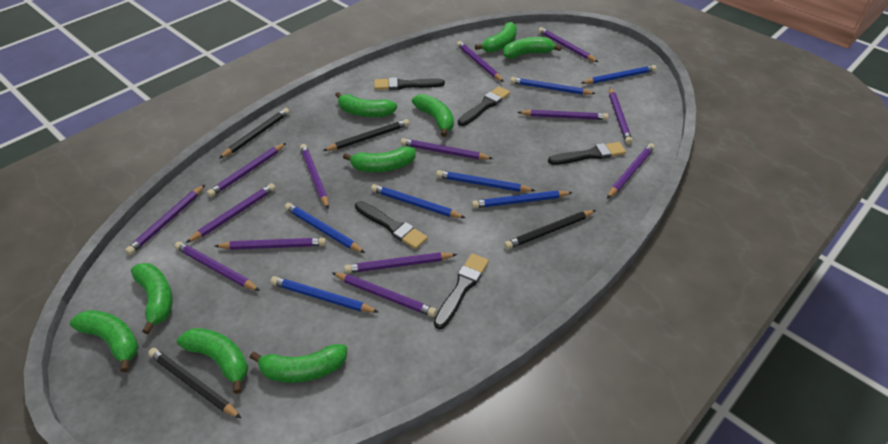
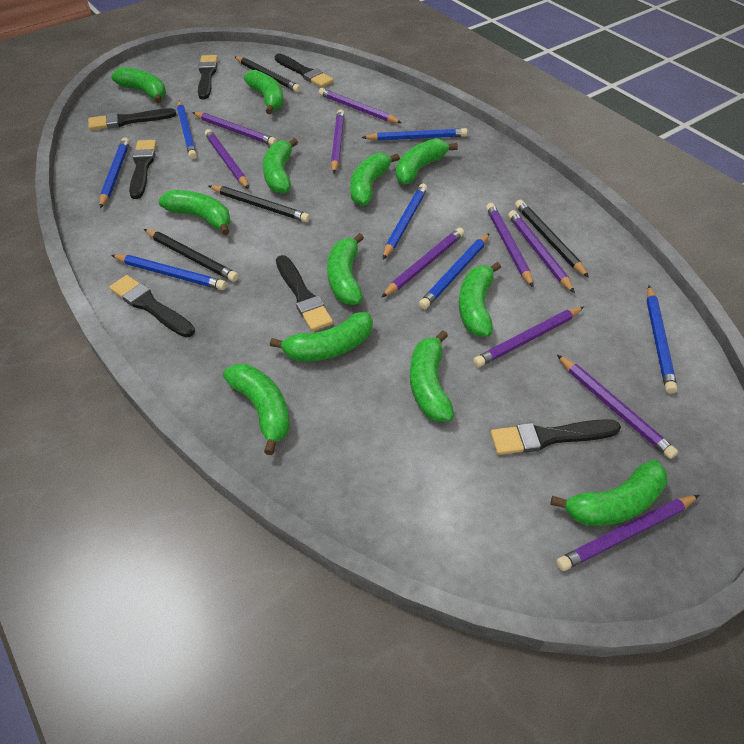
black brush: [355,201,428,249] [374,77,445,90] [434,253,489,329] [458,86,510,126] [548,142,626,165] = 5 -> [88,108,177,130] [109,275,195,337] [129,140,157,199] [198,55,218,99] [275,53,334,88] [276,255,333,331] [491,419,621,455] = 7
green banana: [70,310,139,373] [131,263,173,334] [177,328,248,394] [250,344,347,383] [335,92,397,117] [343,146,416,172] [412,94,454,137] [475,22,517,53] [503,37,562,59] = 9 -> [111,67,166,103] [159,190,231,235] [223,364,290,455] [244,70,284,114] [263,138,298,194] [270,312,373,362] [327,233,364,305] [350,153,400,206] [396,138,458,185] [410,331,454,422] [459,262,501,336] [550,460,668,526] = 12
purple pencil: [125,185,205,255] [174,241,260,291] [186,183,276,243] [207,143,286,197] [215,238,326,250] [300,144,329,209] [332,272,437,317] [344,252,457,273] [401,138,493,160] [457,41,504,82] [518,110,609,120] [538,27,598,62] [607,143,655,199] [609,87,632,144] = 14 -> [192,112,277,146] [205,129,249,189] [319,88,402,123] [331,109,344,174] [381,228,464,298] [473,306,584,367] [486,203,534,288] [508,210,575,293] [556,495,699,571] [557,354,678,459] = 10

